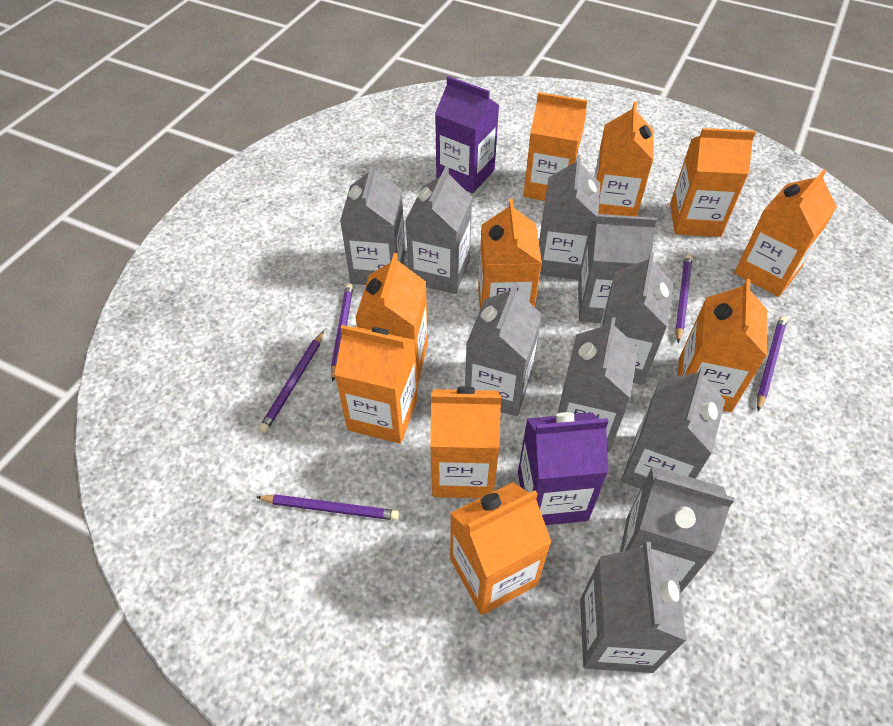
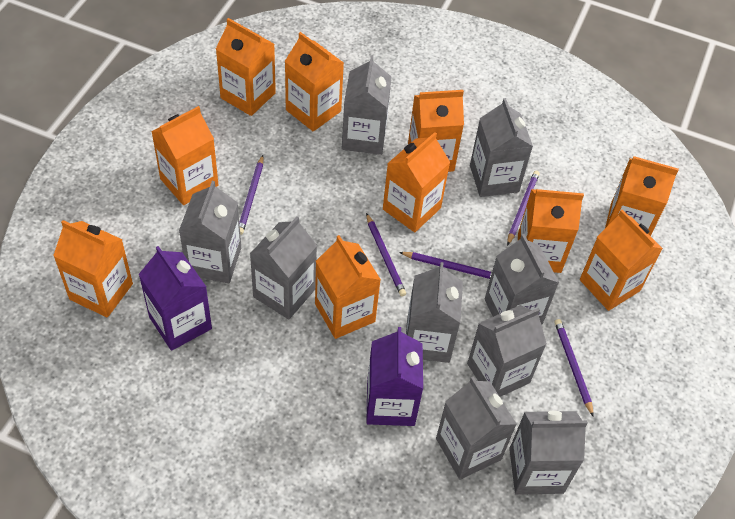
grey carton: [340,162,406,285] [405,166,472,294] [465,282,542,416] [539,154,600,280] [558,317,638,452] [578,214,657,323] [580,541,687,673] [600,252,674,385] [620,466,734,592] [622,366,725,489] = 10 -> [179,181,241,283] [250,217,317,319] [342,55,392,155] [406,262,463,363] [436,376,517,479] [467,305,547,397] [470,98,533,197] [485,234,559,325] [509,411,588,495] = 9

